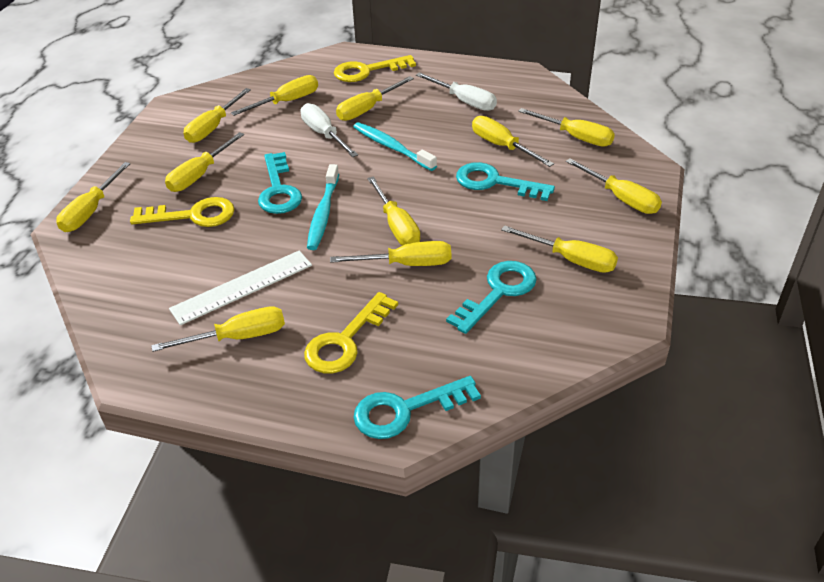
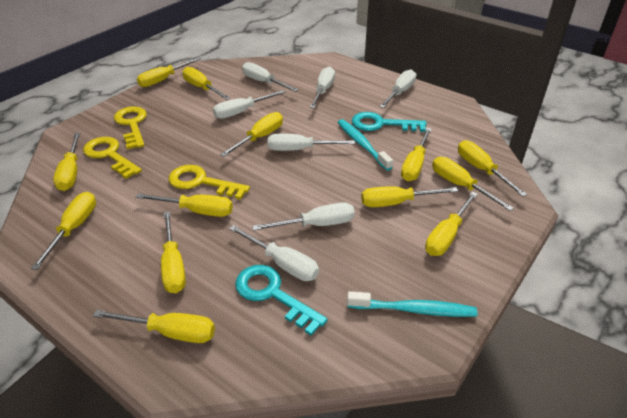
turquoise key: [258,152,302,214] [353,376,481,439] [446,261,537,334] [456,162,555,201] = 4 -> [235,265,328,336] [352,112,427,132] = 2
white ruler: [169,251,312,325] = 1 -> none = 0
white screwdriver: [301,103,358,157] [416,72,497,111] = 2 -> [213,90,286,119] [229,225,319,281] [242,62,299,92] [252,202,355,231] [268,134,355,151] [310,67,335,108] [379,69,416,108] = 7
yellow screwdriver: [56,162,130,232] [151,306,285,352] [165,132,244,192] [184,88,251,143] [231,75,318,116] [330,241,451,266] [336,76,414,121] [367,176,420,246] [472,116,554,167] [501,225,618,273] [518,108,615,146] [566,158,662,214] = 12 -> [31,192,96,270] [53,133,80,191] [93,310,215,343] [136,193,233,217] [137,57,201,87] [161,211,186,293] [182,67,230,100] [220,112,283,157] [361,186,458,207] [401,128,432,181] [425,192,478,256] [432,157,514,211] [458,140,528,197] = 13

